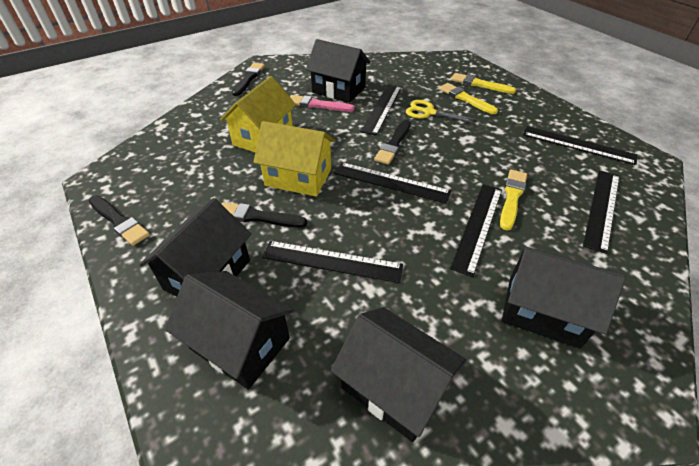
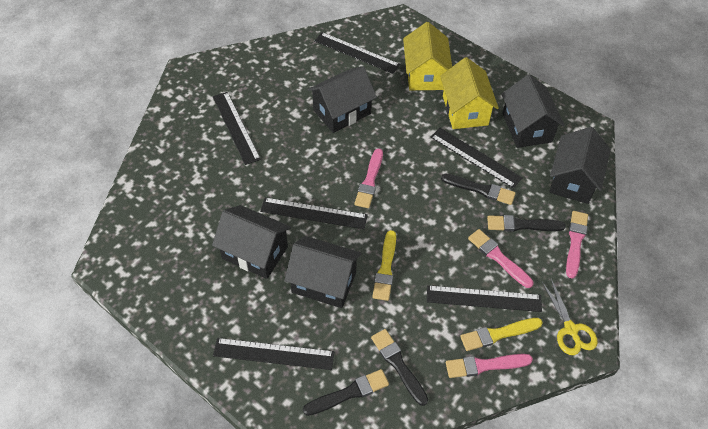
pink brush: [290,95,355,112] = 1 -> [354,149,383,208] [446,354,533,378] [468,229,533,288] [566,211,588,279] = 4
yellow brush: [439,83,498,114] [451,73,516,94] [500,170,527,230] = 3 -> [372,230,396,301] [460,318,543,351] = 2

